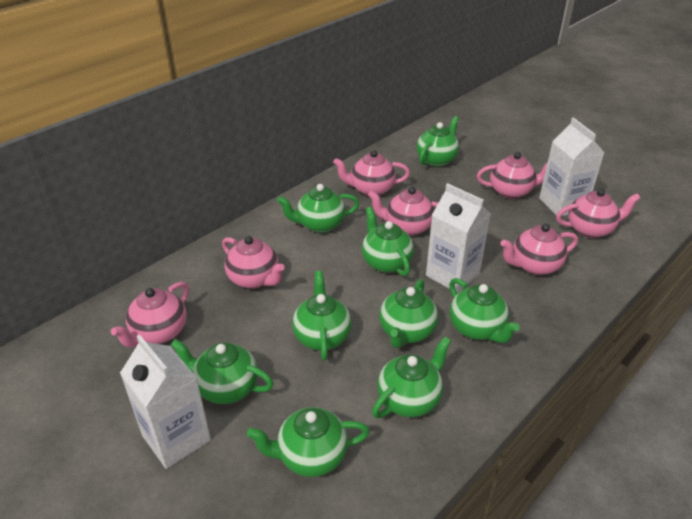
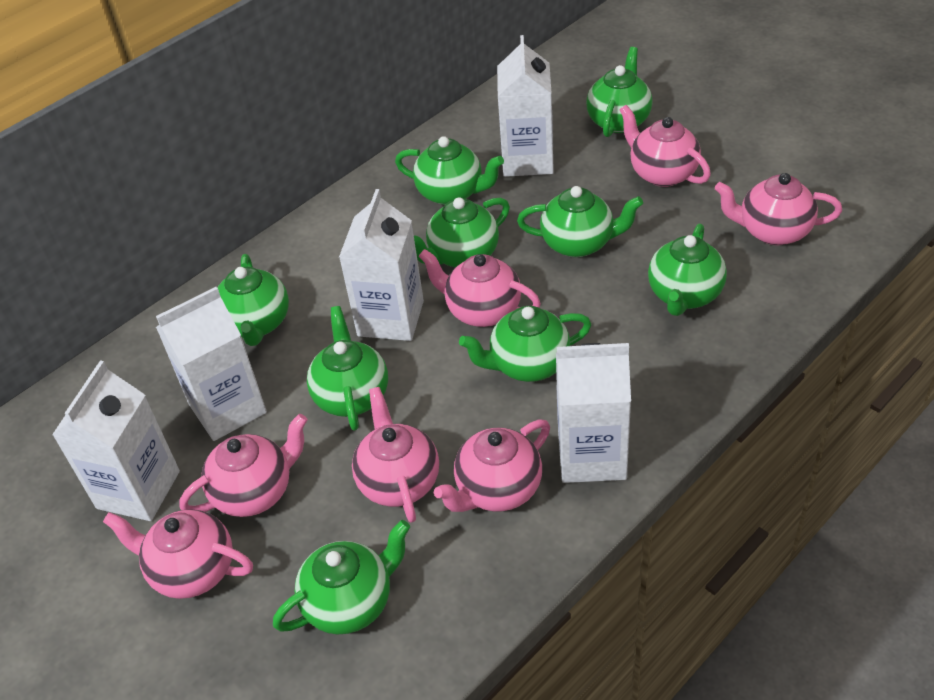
white carton: [120,335,211,469] [426,183,491,293] [539,118,605,216] = 3 -> [52,361,180,521] [156,287,267,441] [339,189,424,341] [497,35,554,177] [556,343,631,483] = 5

